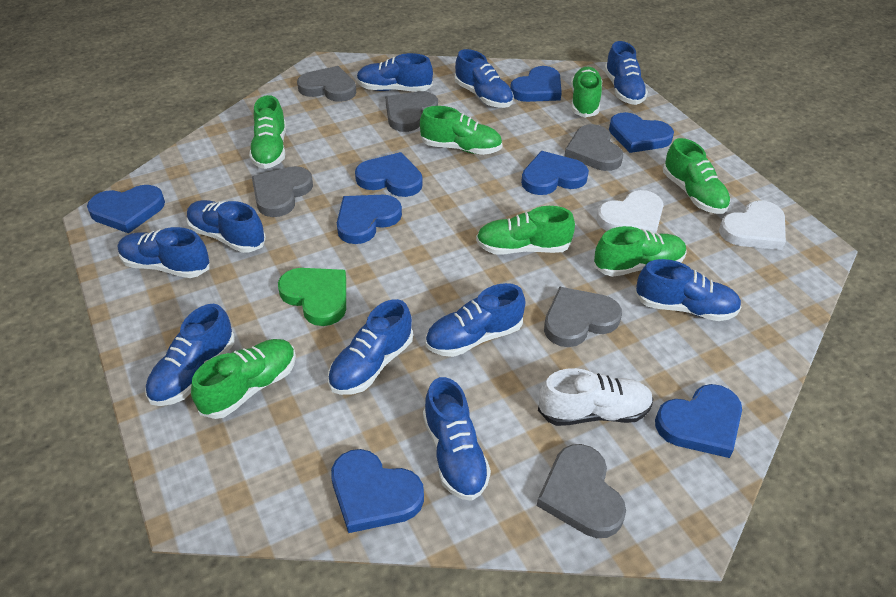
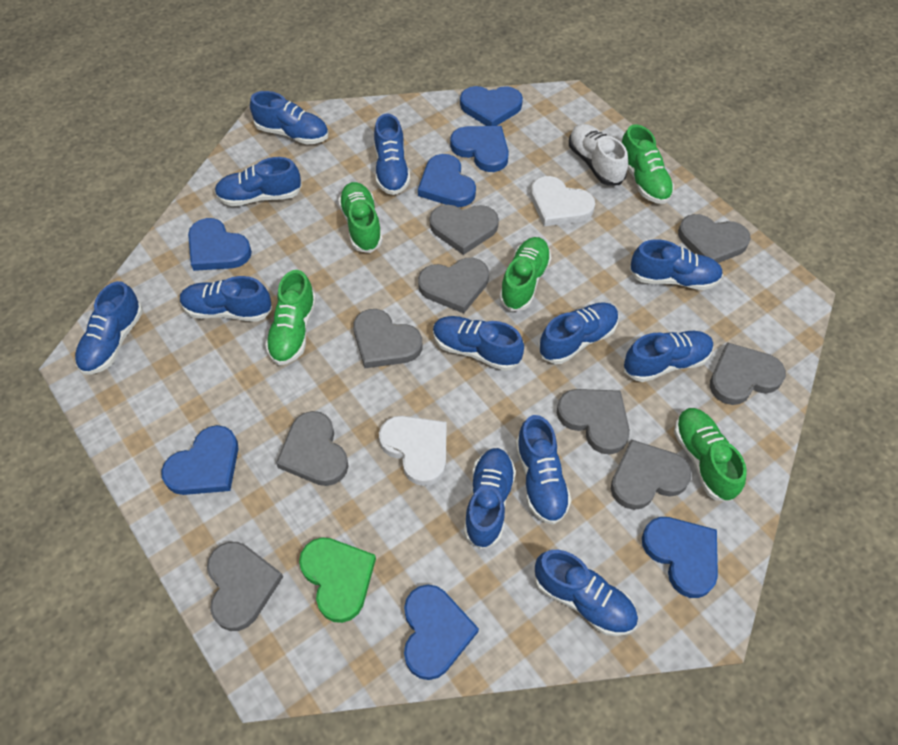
blue heart: [87,185,165,233] [331,449,424,533] [337,195,402,244] [355,152,423,197] [510,66,562,102] [521,151,589,195] [609,112,674,153] [655,384,742,458] = 8 -> [161,425,238,495] [188,218,252,271] [404,585,479,680] [418,154,476,207] [450,126,509,172] [460,86,523,126] [642,517,718,598] = 7
blue shoe: [118,227,210,278] [145,304,235,406] [186,200,266,253] [328,299,413,395] [357,53,433,92] [423,377,491,501] [425,283,525,357] [455,49,514,108] [604,41,648,105] [635,259,741,321] = 10 -> [75,281,143,375] [180,276,272,322] [215,157,302,206] [250,91,329,145] [374,113,410,195] [433,316,524,371] [464,448,516,549] [516,415,572,525] [535,550,638,636] [539,302,619,364] [624,331,714,382] [629,239,723,290] = 12
green shoe: [191,339,296,419] [249,95,286,169] [420,106,503,155] [476,206,575,255] [571,67,602,117] [594,226,686,277] [663,138,731,214] = 7 -> [265,270,316,365] [338,182,383,253] [499,237,552,311] [622,124,674,204] [674,408,747,502] = 5
grey heart: [252,166,313,217] [297,66,356,102] [386,91,438,132] [537,444,626,538] [544,287,622,347] [564,124,624,171] = 6 -> [207,542,283,631] [276,411,349,486] [353,309,422,368] [418,258,489,313] [430,205,499,255] [557,389,630,455] [611,439,692,510] [678,214,751,263] [710,342,786,405] = 9

